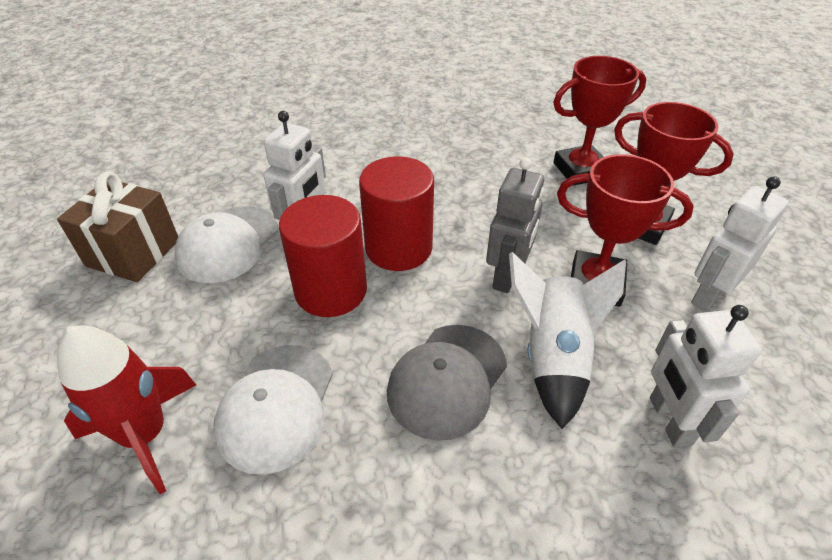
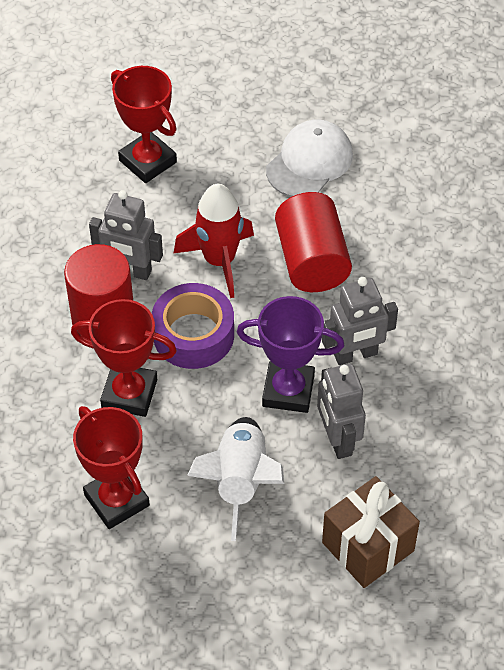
grey cap: [387,325,507,441] = 1 -> none = 0
grey robot: [486,157,544,293] = 1 -> [89,190,163,280] [317,364,366,459] [322,277,398,365] = 3
purple tape: none = 0 -> [152,283,234,369] = 1
purple trophy: none = 0 -> [237,296,344,413] = 1
white cap: [174,206,278,283] [214,345,333,474] = 2 -> [266,119,353,197] = 1
white robot: [263,111,326,220] [650,305,762,448] [691,176,789,312] = 3 -> none = 0

